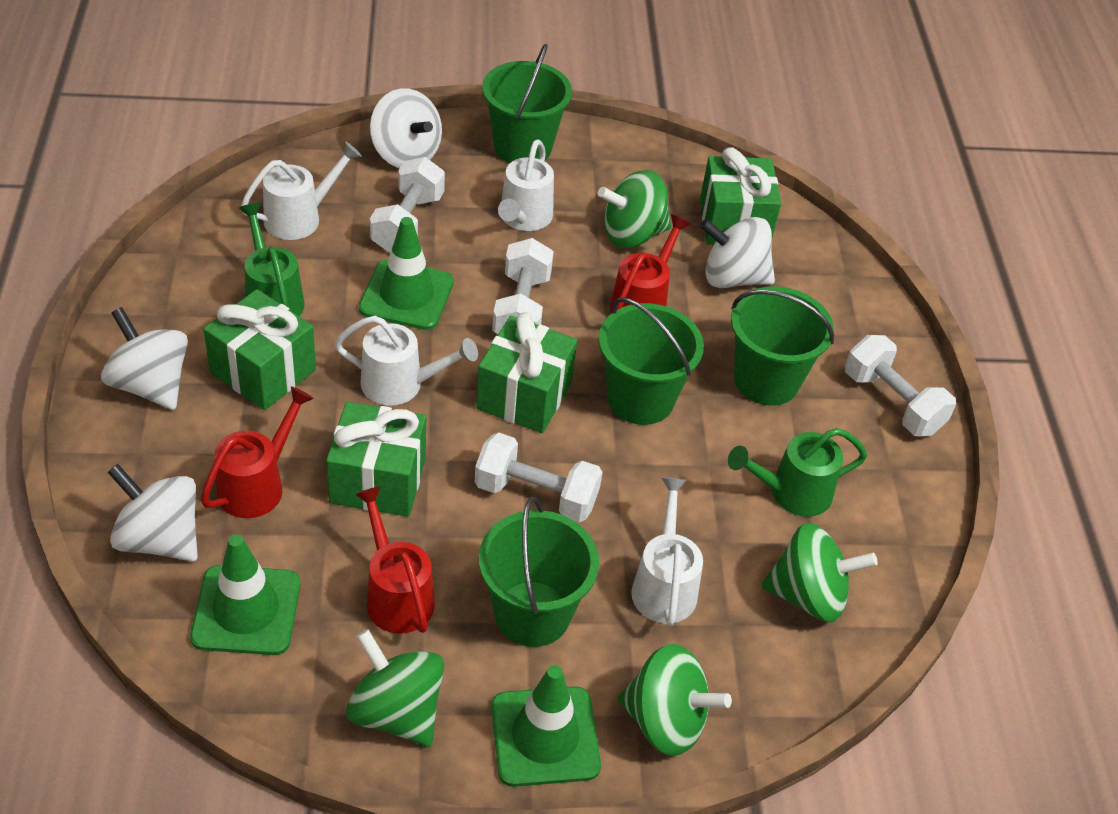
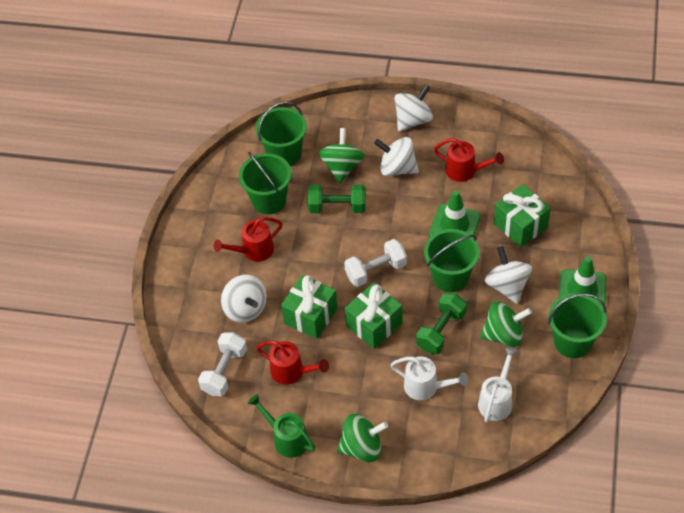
green dumbbell: none = 0 -> [308,185,366,213] [416,293,467,354] = 2
green gift: [203,289,316,410] [326,402,426,517] [476,312,577,433] [700,147,781,245] = 4 -> [281,275,338,339] [345,283,403,349] [494,184,551,247] = 3
green spinning top: [346,629,444,747] [598,170,671,248] [618,644,732,756] [761,523,878,622] = 4 -> [319,128,364,183] [337,414,388,462] [480,301,532,347] = 3
green traffic cone: [190,535,300,655] [359,217,454,330] [491,665,601,787] = 3 -> [429,190,480,238] [559,256,606,305] = 2
green watering can: [239,203,304,316] [728,428,867,517] = 2 -> [248,394,315,458] = 1
white dumbbell: [370,157,445,253] [475,432,602,522] [492,238,554,334] [845,335,956,436] = 4 -> [198,332,247,396] [344,239,407,287] = 2
white watering can: [241,141,362,240] [334,316,478,406] [498,139,554,231] [631,478,703,626] = 4 -> [390,356,469,400] [478,347,518,423] = 2

